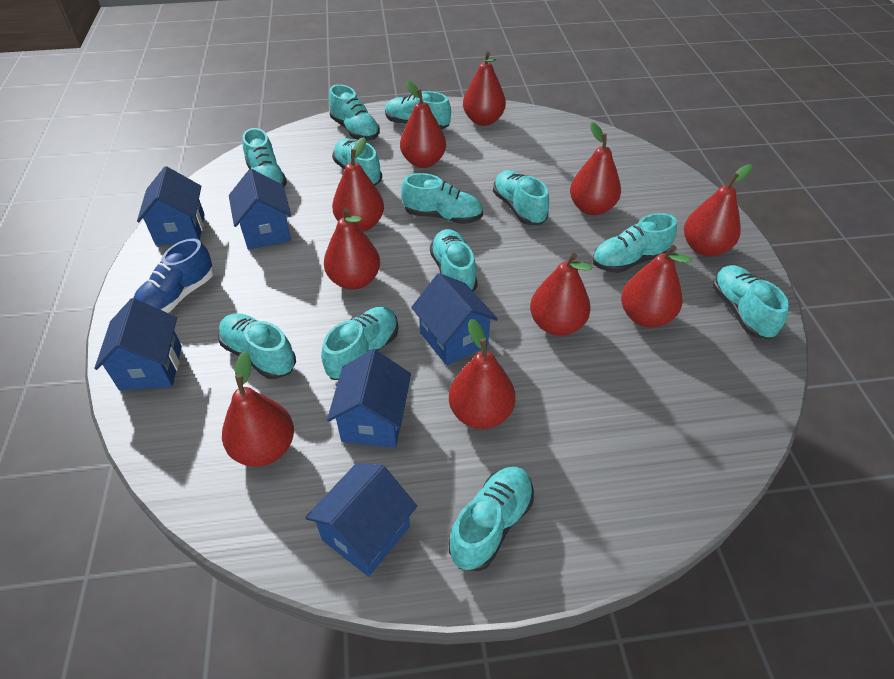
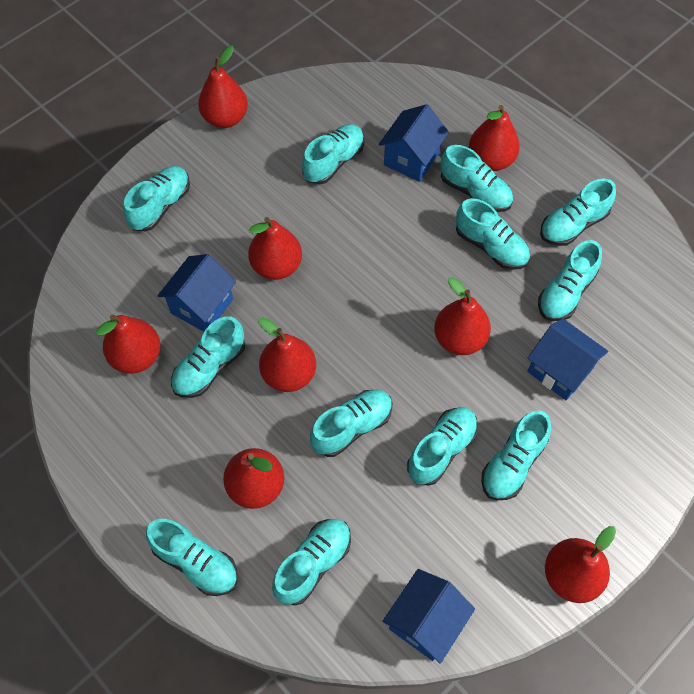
blue house: [94,298,182,391] [137,166,205,245] [229,169,291,250] [305,463,417,576] [327,349,411,448] [411,273,498,366] = 6 -> [157,254,236,332] [379,104,449,182] [383,569,475,664] [527,318,608,400] = 4
blue shoe: [133,238,214,313] = 1 -> none = 0
red pear: [222,351,294,467] [324,208,380,290] [332,137,384,231] [400,81,446,168] [449,319,516,429] [463,52,506,126] [530,253,592,336] [570,122,621,215] [621,245,692,327] [684,164,753,256] = 10 -> [96,315,160,374] [198,46,248,128] [223,448,284,509] [248,217,302,280] [258,317,316,392] [434,277,491,355] [469,105,520,171] [545,526,616,603] = 8

